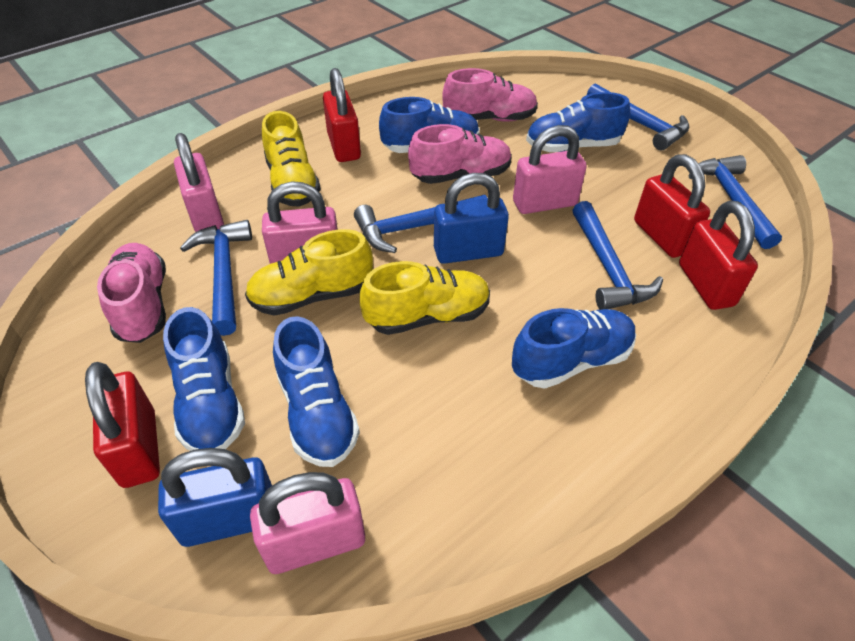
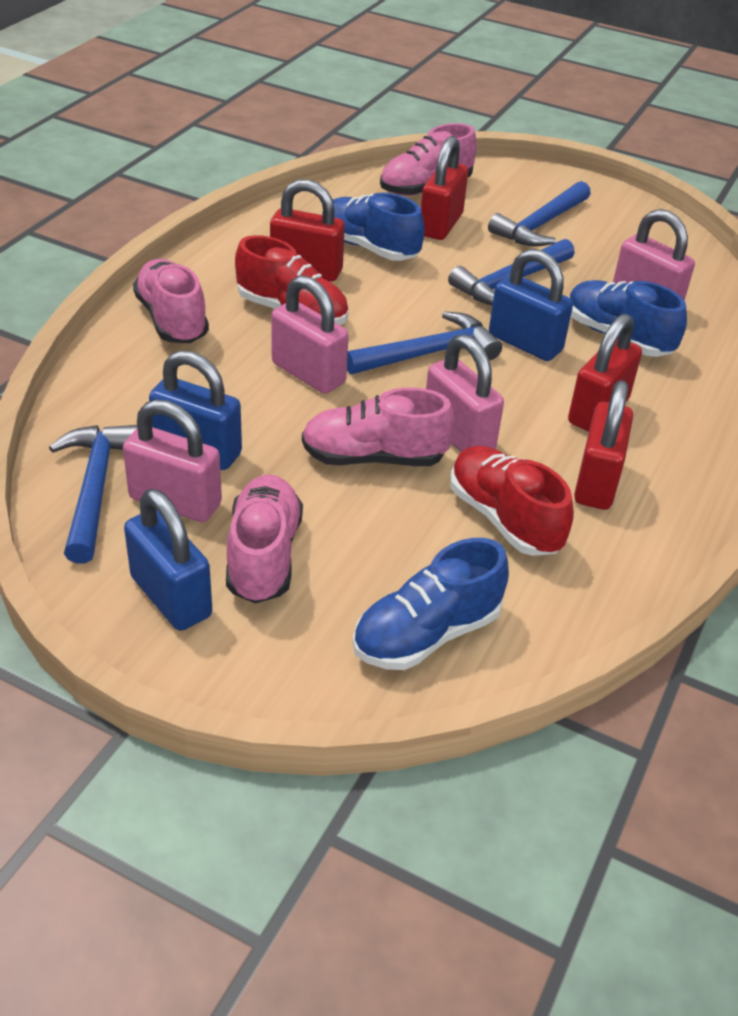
blue hammer: [180,220,252,336] [354,195,487,253] [573,201,663,310] [587,83,689,150] [689,155,782,249] = 5 -> [49,425,137,563] [347,311,502,374] [448,239,575,305] [488,181,591,246] = 4
blue padlock: [158,448,272,547] [434,173,509,264] = 2 -> [124,489,212,631] [149,350,242,470] [489,249,573,361] = 3
blue shoe: [163,307,245,451] [273,316,360,467] [379,97,480,153] [512,308,636,389] [526,92,630,152] = 5 -> [322,193,425,261] [352,538,509,670] [569,280,687,357] = 3
pink shoe: [97,243,166,343] [408,124,512,184] [442,68,538,122] = 3 -> [133,259,209,343] [226,475,303,603] [302,387,455,466] [380,123,477,196] = 4
red shoe: none = 0 -> [235,235,349,325] [450,446,574,556] = 2
yellow shoe: [245,229,373,316] [262,111,321,207] [360,261,490,335] = 3 -> none = 0

